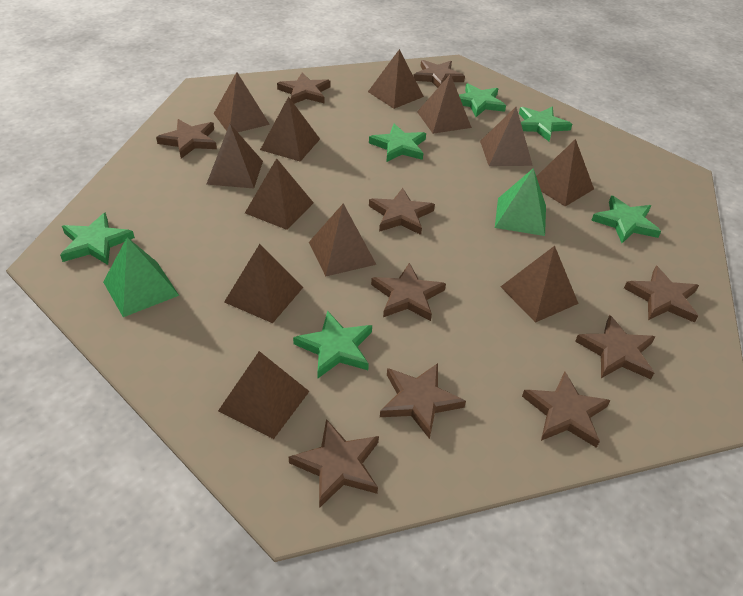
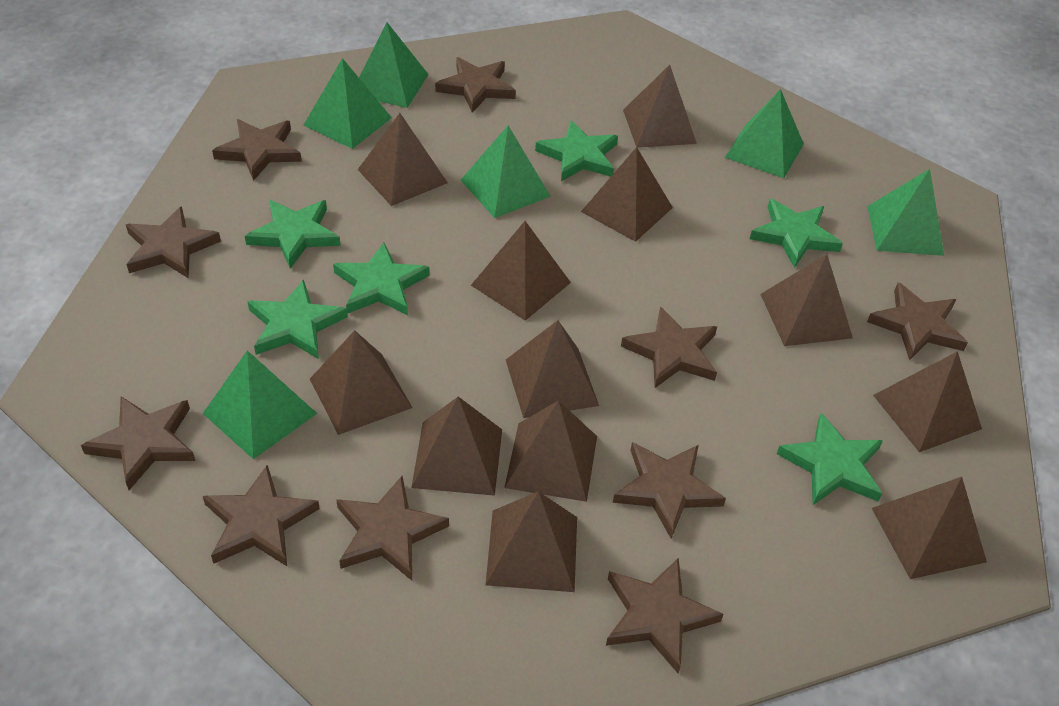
green pyramid: [103,237,179,317] [495,168,546,236] = 2 -> [203,350,317,459] [303,58,392,149] [359,22,429,108] [461,125,551,218] [724,89,804,178] [867,169,944,256] = 6

